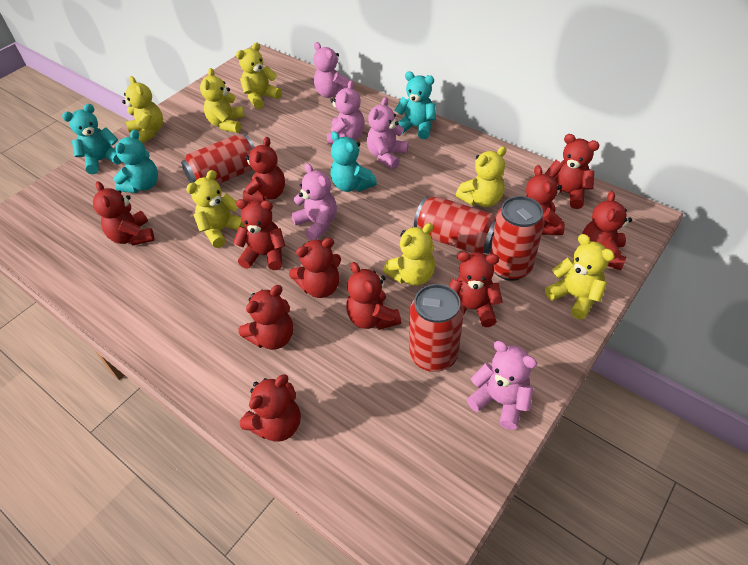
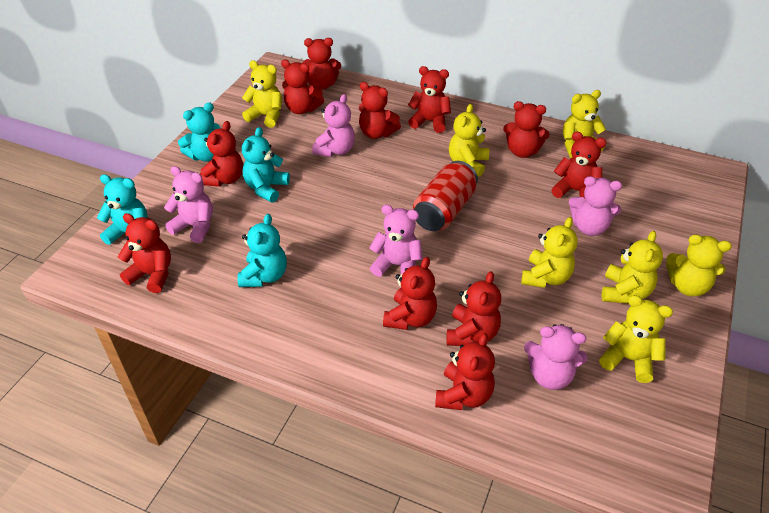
red can: [181,134,255,184] [409,284,464,372] [414,197,496,254] [490,196,545,281] = 4 -> [413,161,478,231] = 1

